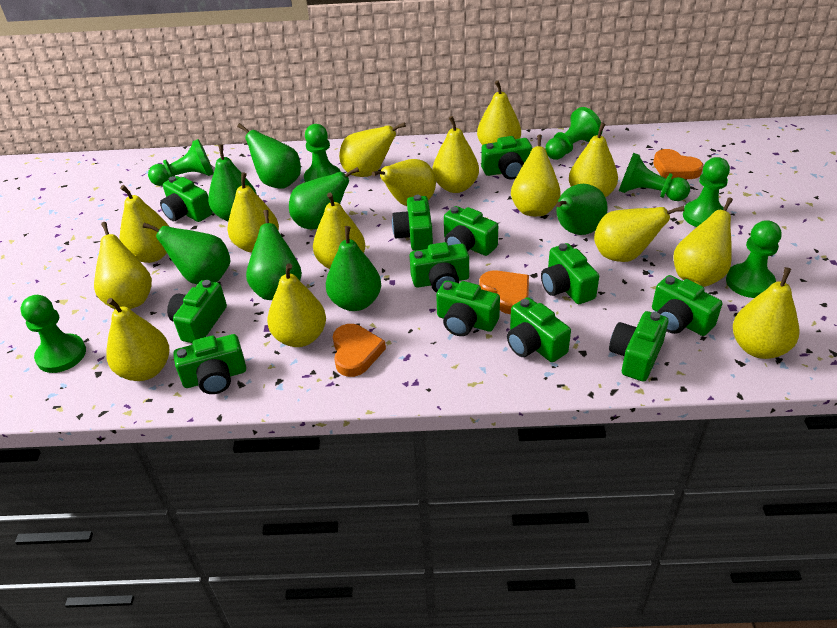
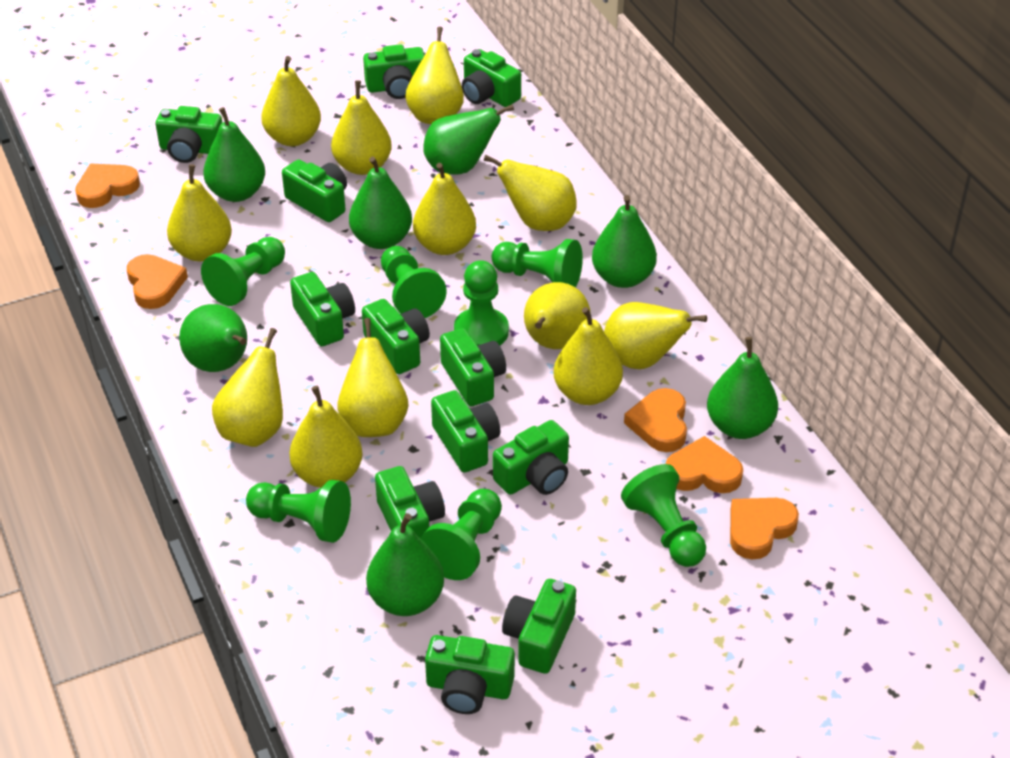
orange heart: [333,324,386,377] [479,270,529,314] [653,149,703,179] = 3 -> [75,164,140,208] [127,254,188,309] [624,388,687,452] [666,436,743,493] [730,498,799,560] = 5
yellow pear: [94,222,152,309] [106,298,169,381] [119,185,170,263] [227,172,279,253] [267,263,326,347] [313,193,365,269] [339,122,406,177] [372,159,436,206] [432,116,479,193] [477,81,521,145] [511,134,561,216] [569,123,618,198] [594,206,684,262] [673,197,733,287] [733,267,800,359] = 15 -> [167,164,232,261] [212,328,283,447] [261,56,321,146] [289,386,363,488] [331,80,392,175] [337,318,409,437] [405,27,464,124] [413,163,476,255] [483,155,577,231] [524,282,591,349] [554,307,623,405] [604,302,707,369] = 12

